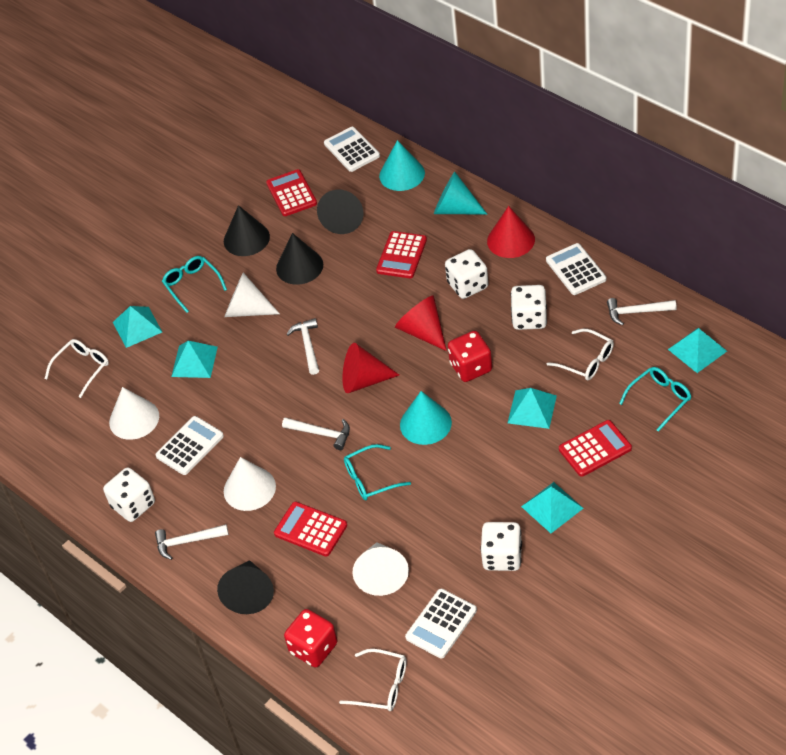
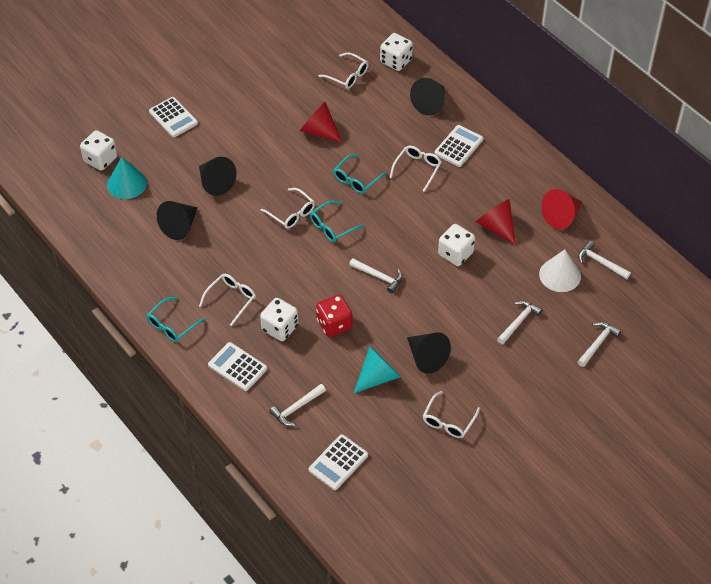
red calculator: [266,169,317,216] [274,502,347,556] [376,231,427,278] [559,420,632,477] = 4 -> none = 0
red dice: [284,609,337,668] [448,331,492,382] = 2 -> [316,295,352,337] = 1
turquoise cone: [379,140,425,191] [400,391,452,445] [434,172,487,214] = 3 -> [107,157,147,199] [354,346,401,393] = 2
turquoise pyramid: [113,306,162,348] [171,341,218,378] [508,388,557,429] [521,482,584,533] [668,328,727,373] = 5 -> none = 0
white cone: [109,387,159,440] [224,272,280,317] [224,457,276,511] [352,542,409,596] = 4 -> [539,250,581,292] = 1
white glasses: [45,339,109,398] [339,649,407,711] [547,328,614,380] = 3 -> [199,274,256,326] [261,188,315,229] [319,52,369,89] [389,146,442,192] [423,391,480,438] = 5
white hammer: [155,524,229,560] [282,418,350,450] [286,318,319,375] [607,298,677,325] = 4 -> [269,384,326,426] [349,258,403,294] [497,300,543,344] [577,322,621,367] [578,241,631,280] = 5

